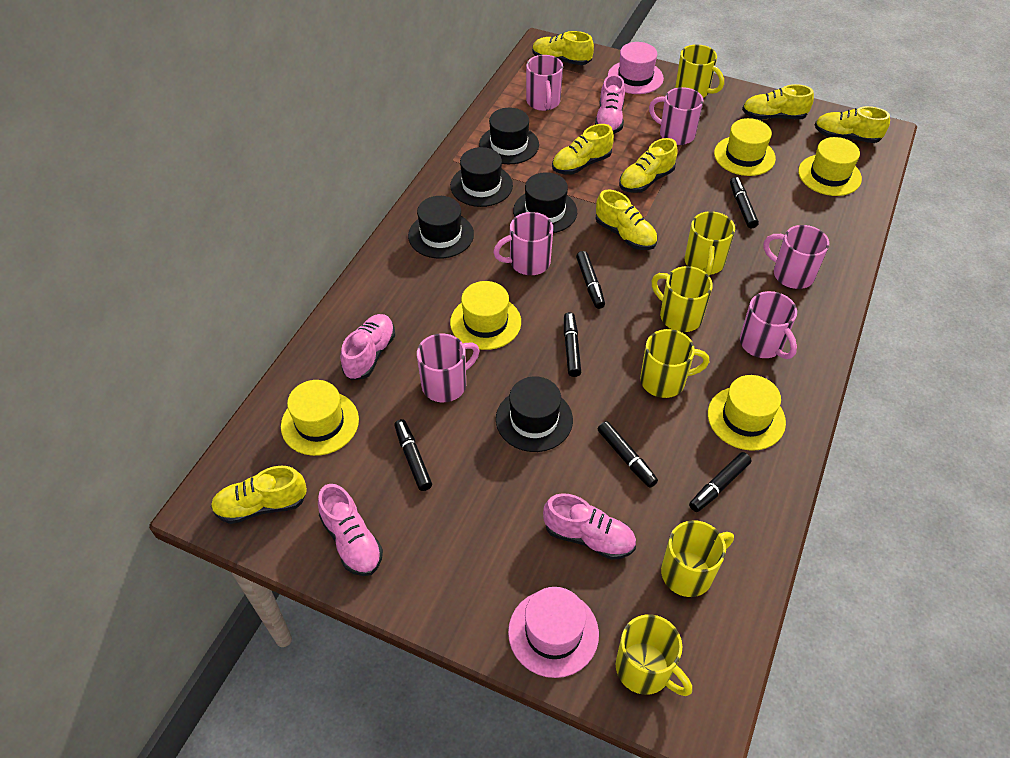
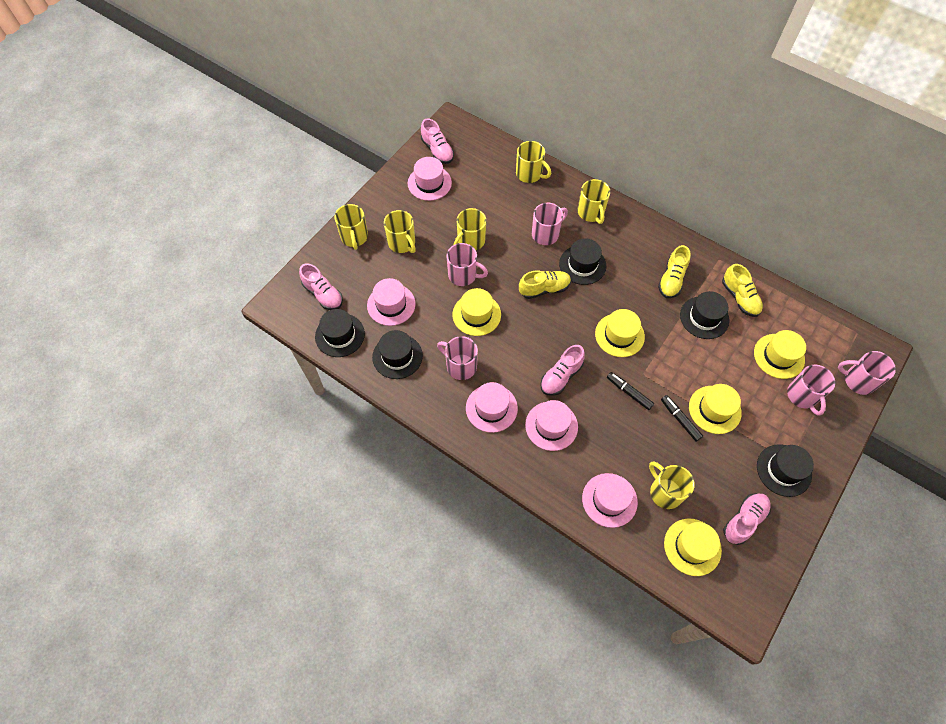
black marker: [394,419,432,491] [564,312,581,377] [576,251,605,309] [598,421,658,487] [689,452,751,512] [730,177,759,228] = 6 -> [607,372,654,410] [661,395,703,442] = 2
pink hat: [508,587,599,678] [608,42,664,94] = 2 -> [367,278,416,326] [408,157,452,201] [466,382,518,433] [525,400,578,451] [582,473,638,528] = 5
pink mug: [417,333,480,402] [493,212,553,275] [526,55,563,111] [649,87,703,145] [740,291,797,359] [763,225,829,289] = 6 -> [437,336,478,380] [446,243,488,286] [532,203,568,245] [787,365,835,416] [838,351,896,395] = 5
yellow shoe: [211,466,307,524] [532,31,594,65] [552,124,614,175] [596,190,657,250] [619,138,678,193] [742,84,814,119] [815,106,890,143] = 7 -> [519,271,571,299] [658,245,691,298] [722,264,763,317] = 3

